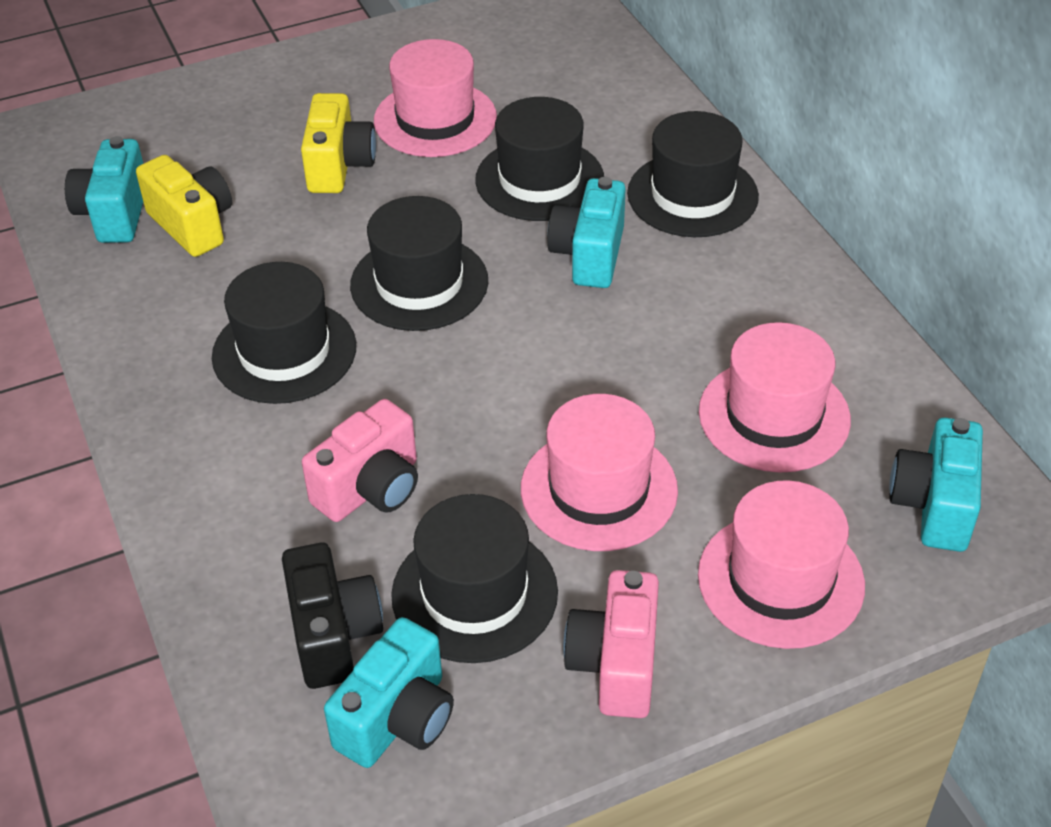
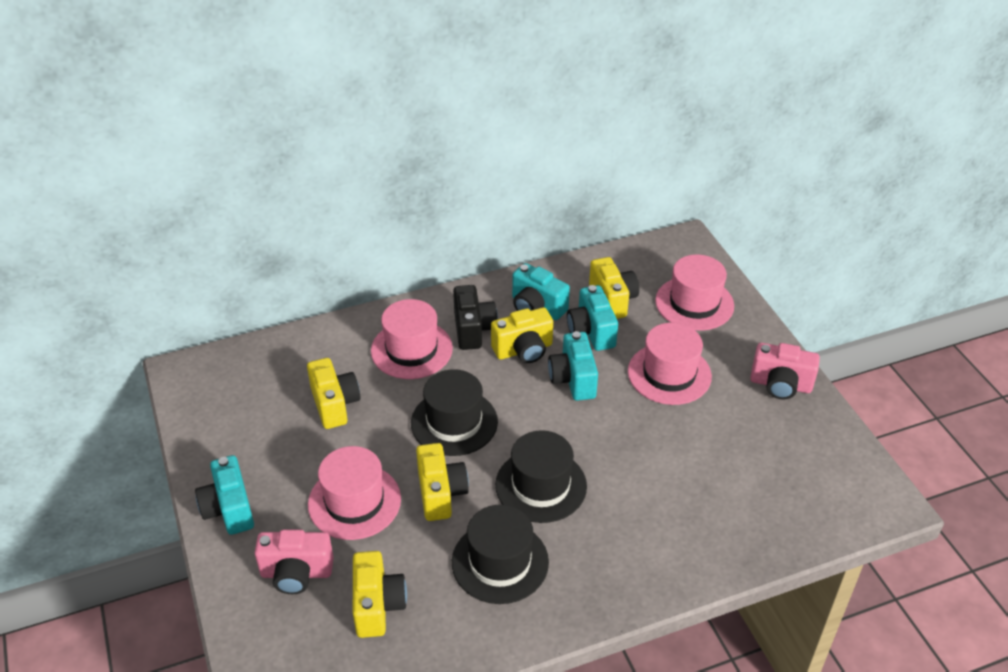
black hat: [212,262,356,404] [350,196,488,331] [391,494,558,663] [475,97,604,221] [627,111,759,237] = 5 -> [411,369,498,456] [452,505,549,604] [495,430,587,523] = 3
yellow camera: [136,155,232,257] [301,93,376,193] = 2 -> [307,358,360,429] [353,551,407,638] [416,443,469,521] [491,307,553,363] [589,257,639,319] = 5

